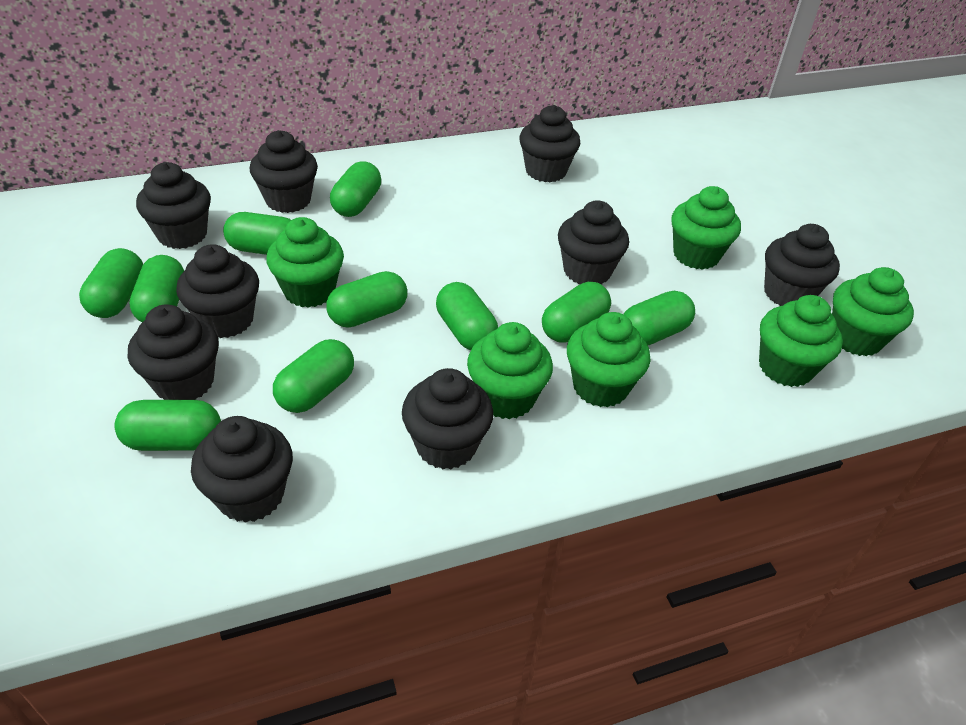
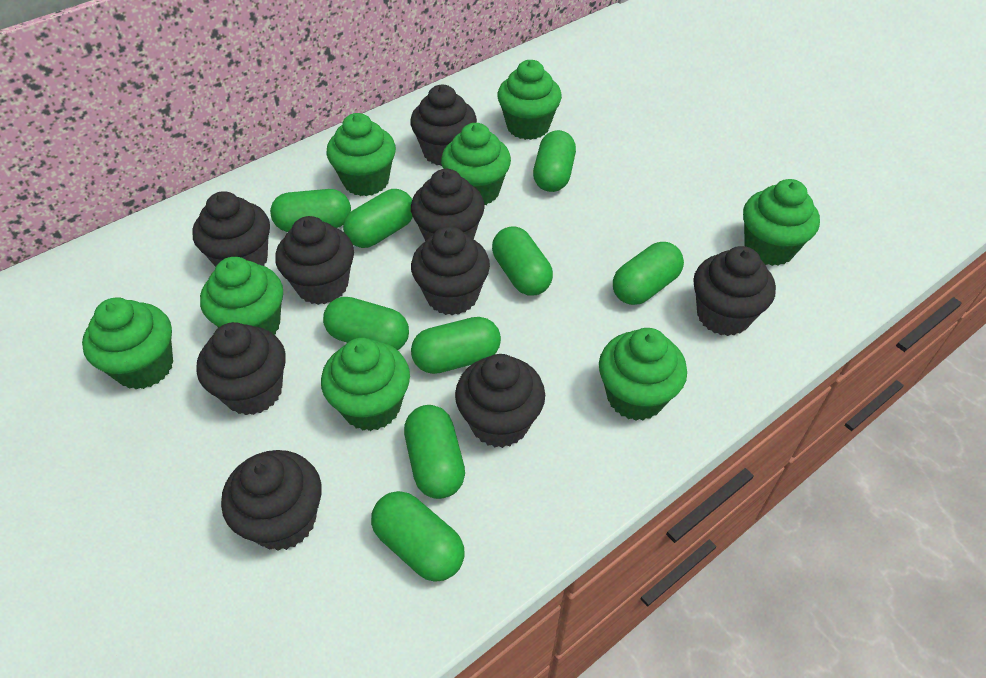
green capsule: [79,248,143,318] [114,400,221,451] [129,255,184,322] [223,212,291,255] [273,339,354,413] [326,271,407,328] [330,161,381,217] [436,282,498,350] [542,282,611,343] [623,291,695,345] = 10 -> [270,189,351,232] [323,297,409,350] [343,189,413,248] [371,491,465,582] [404,405,465,499] [411,317,501,374] [492,226,553,296] [533,130,576,192] [613,242,684,305] = 9
green cupcake: [266,217,344,308] [467,322,553,419] [567,312,651,407] [671,186,741,270] [759,295,843,387] [832,267,914,356] = 6 -> [82,297,173,389] [200,257,283,335] [321,338,410,431] [326,113,396,196] [441,123,511,205] [497,60,562,140] [599,328,687,421] [743,179,820,266] = 8

